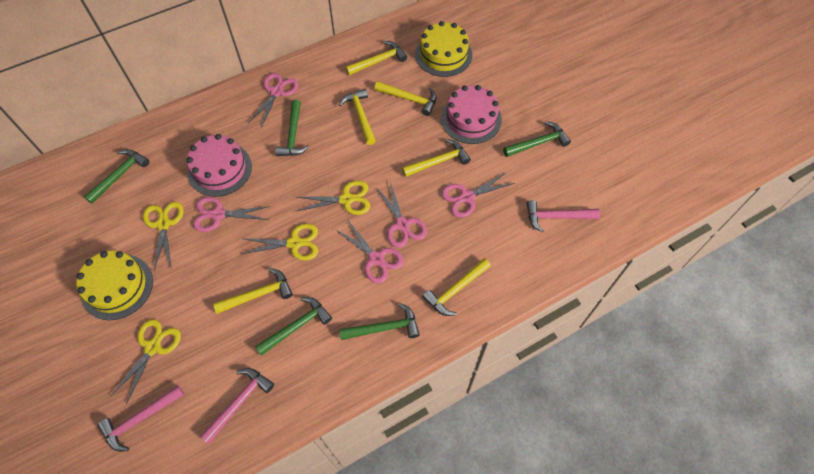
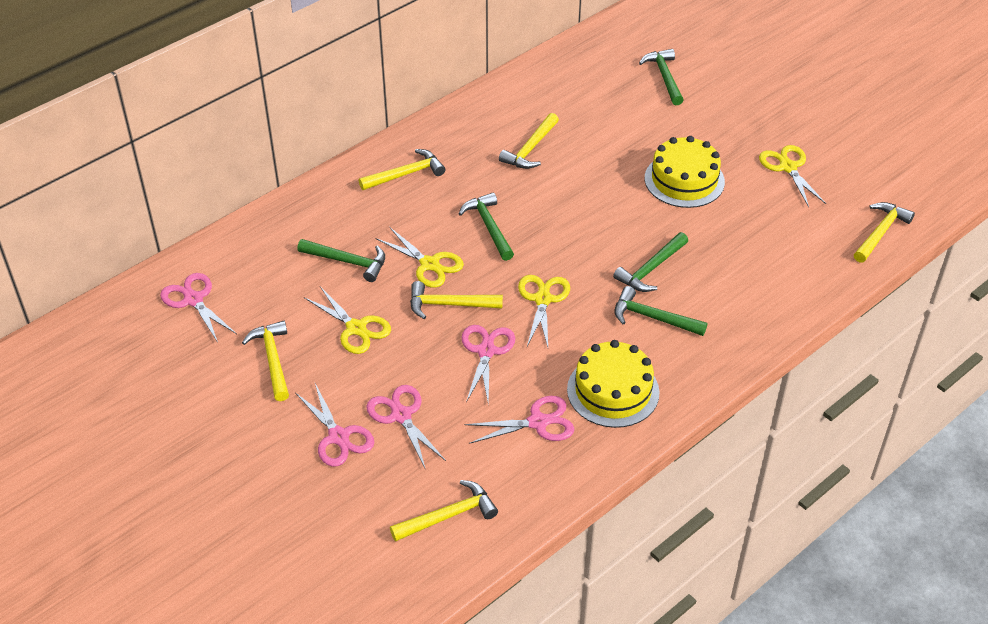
pink cake: [187,134,252,197] [441,85,502,144] = 2 -> none = 0
pink hammer: [97,385,184,451] [200,368,274,444] [526,200,600,232] = 3 -> none = 0

